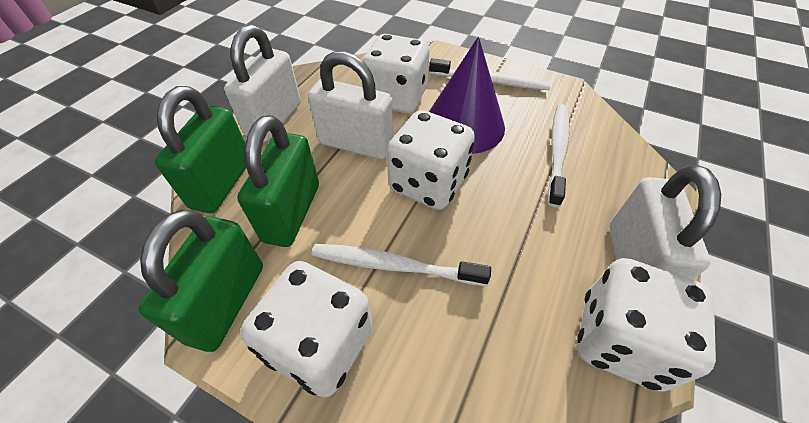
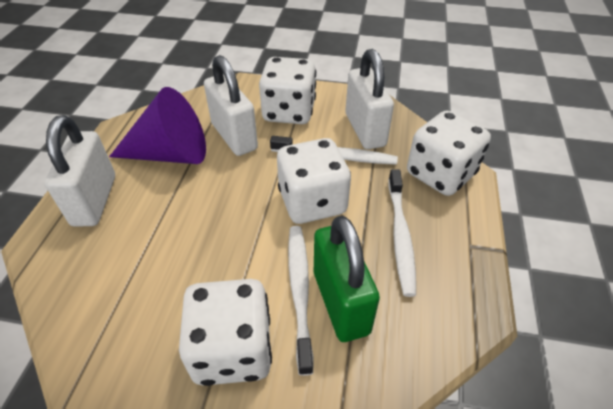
green padlock: [138,209,263,352] [155,86,246,213] [237,115,319,247] = 3 -> [314,216,380,342] = 1

